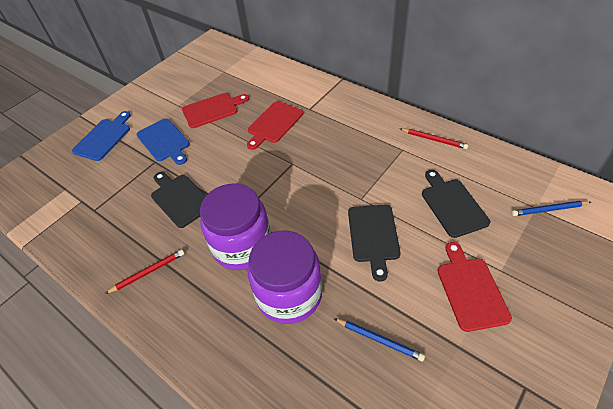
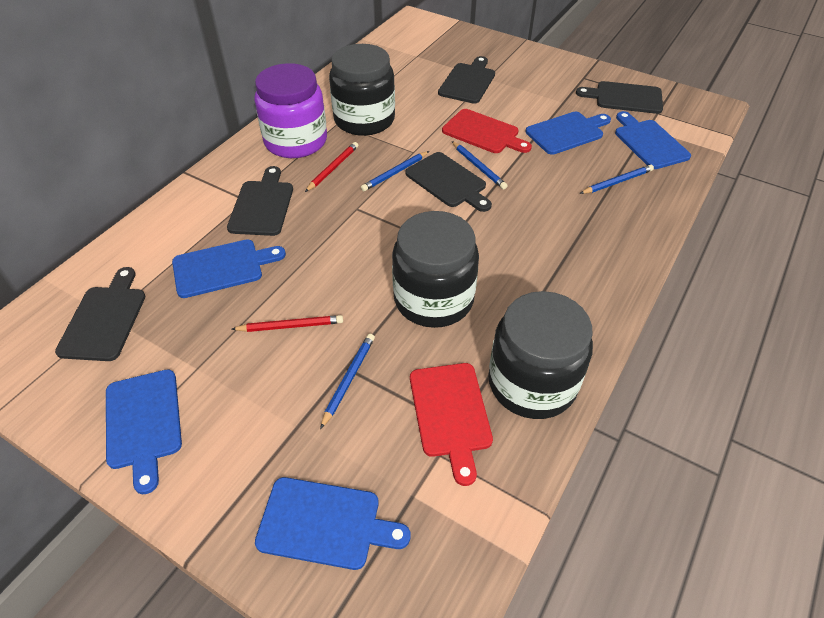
black cutting board: [151,172,206,228] [348,205,401,282] [422,170,490,238] = 3 -> [55,267,145,361] [227,166,293,236] [405,152,492,212] [438,56,495,104] [576,81,663,114] = 5
black jar: none = 0 -> [329,44,395,136] [392,211,479,328] [488,291,593,419] = 3
blue cutting board: [72,111,131,161] [136,118,190,165] = 2 -> [106,369,182,494] [172,239,286,298] [255,477,410,570] [526,112,611,155] [615,111,691,169] = 5
blue pencil: [334,318,425,361] [512,201,591,216] = 2 -> [320,334,375,429] [361,151,429,191] [452,141,507,189] [580,165,654,194] = 4
purple jar: [200,184,271,270] [248,231,322,324] = 2 -> [254,63,327,158] = 1
red cutting board: [182,93,249,128] [247,101,303,150] [438,242,512,332] = 3 -> [410,363,493,486] [442,109,532,153] = 2

